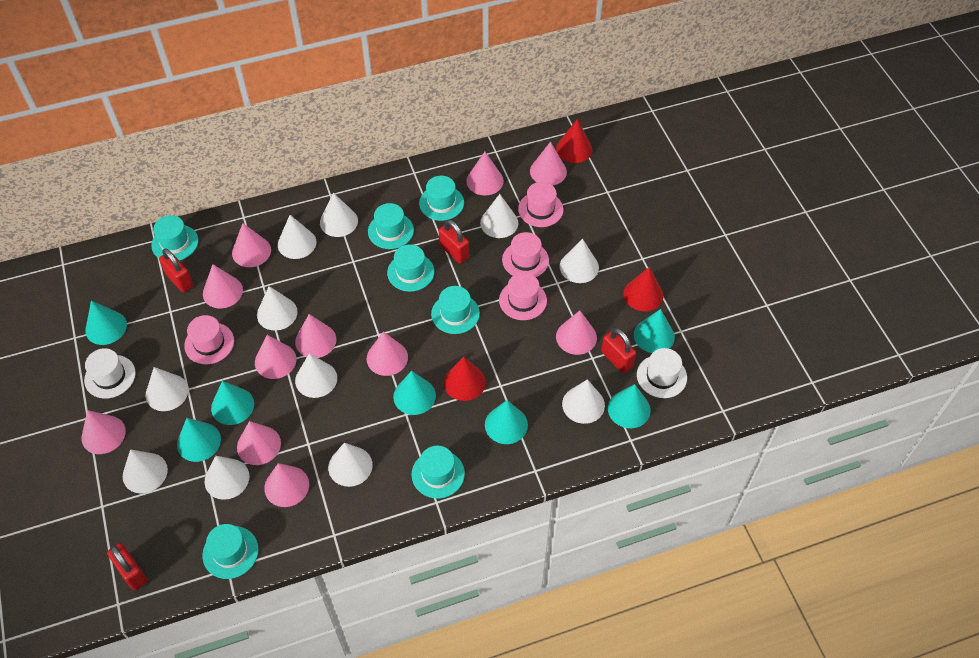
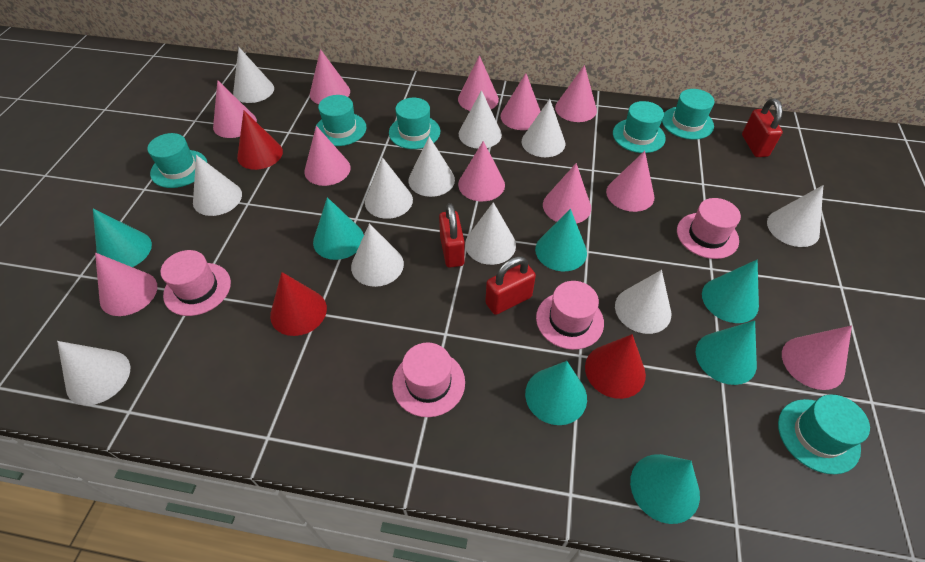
red padlock: [107,543,148,591] [159,248,194,293] [439,220,469,263] [601,328,636,373] = 4 -> [439,203,465,268] [485,256,536,315] [742,98,783,157] = 3
turquoise hat: [151,215,198,261] [202,524,258,579] [368,203,414,249] [387,244,434,292] [412,446,465,498] [419,176,464,221] [431,286,480,334] = 7 -> [148,133,207,188] [315,95,366,146] [389,98,440,149] [613,101,666,153] [662,89,714,140] [778,395,870,474] = 6
white hat: [84,348,136,399] [637,348,687,398] = 2 -> none = 0

